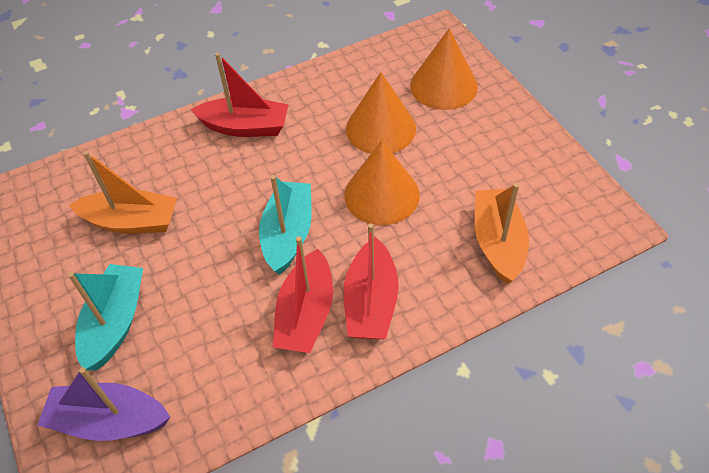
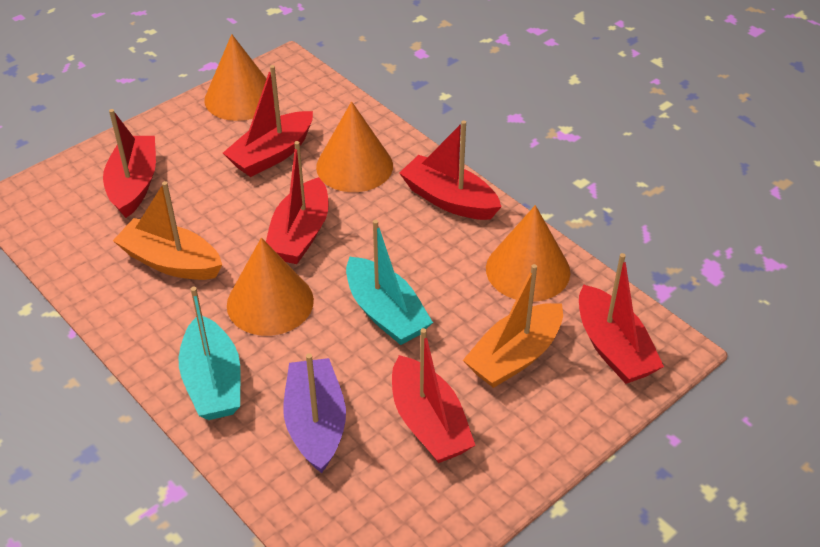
orange cone: [344,140,420,225] [346,72,416,154] [410,28,478,110] = 3 -> [204,34,267,121] [227,238,314,336] [316,101,393,192] [486,205,570,302] = 4
red boat: [191,53,289,137] [273,236,333,353] [344,223,399,339] = 3 -> [103,109,156,218] [223,65,313,177] [266,141,329,264] [392,328,476,463] [399,120,502,220] [579,253,664,384] = 6

